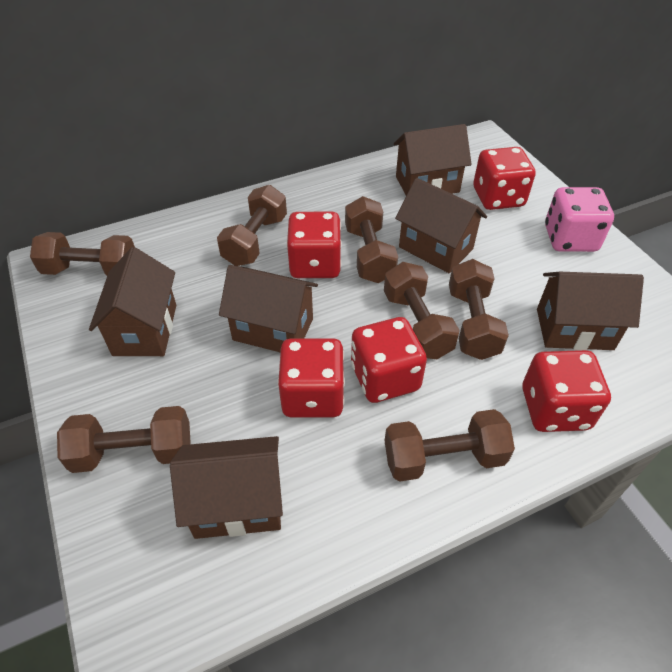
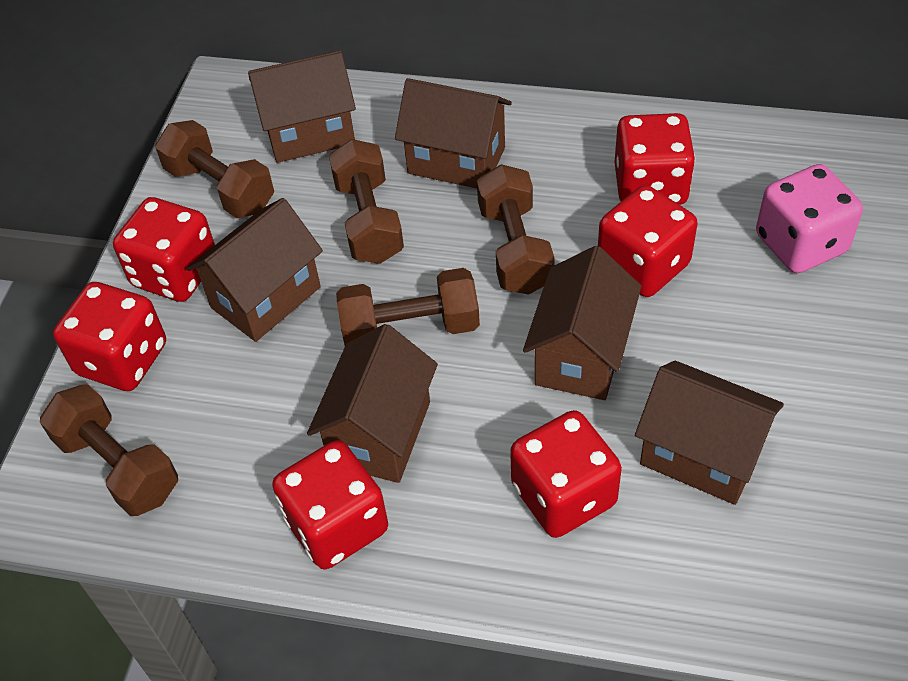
brown dumbbell: [30,232,135,276] [57,406,191,473] [217,185,287,266] [345,196,398,283] [384,262,460,359] [385,409,515,482] [449,259,509,360] = 7 -> [40,384,178,516] [155,120,274,218] [329,139,404,264] [336,268,480,346] [477,164,555,295] = 5
red dice: [278,338,345,418] [287,212,342,278] [351,317,427,403] [473,147,536,210] [522,350,611,432] = 5 -> [53,282,166,391] [113,197,215,302] [272,440,388,569] [510,410,622,538] [598,185,698,297] [615,113,695,205] = 6

